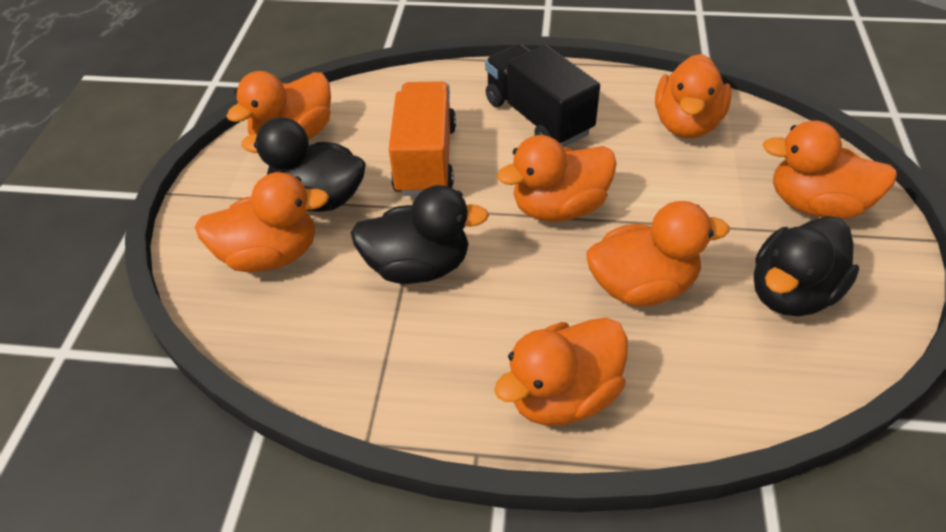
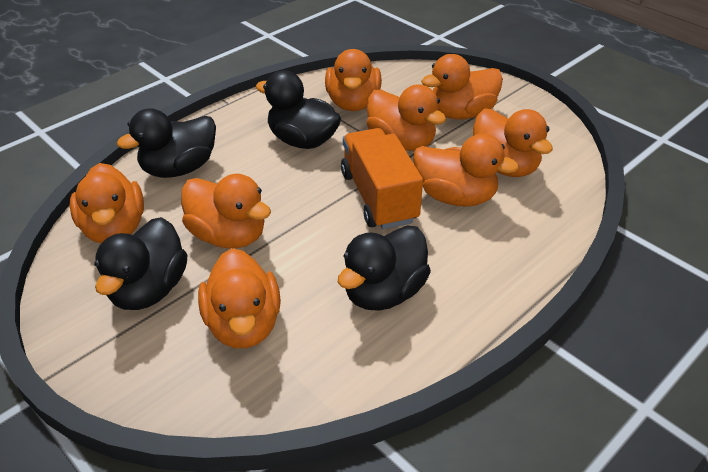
black duck: [241,117,366,212] [351,185,489,284] [754,216,859,316] = 3 -> [94,217,187,310] [117,108,216,178] [256,70,341,149] [338,226,431,311] = 4
black truck: [485,44,600,147] = 1 -> none = 0
orange duck: [195,172,329,272] [226,71,331,140] [494,317,628,426] [497,135,617,222] [586,201,730,307] [655,54,732,138] [763,120,897,219] = 7 -> [70,163,144,243] [181,174,271,248] [198,248,281,348] [325,49,382,111] [367,84,446,151] [413,134,519,207] [421,54,503,119] [473,109,553,177] = 8

